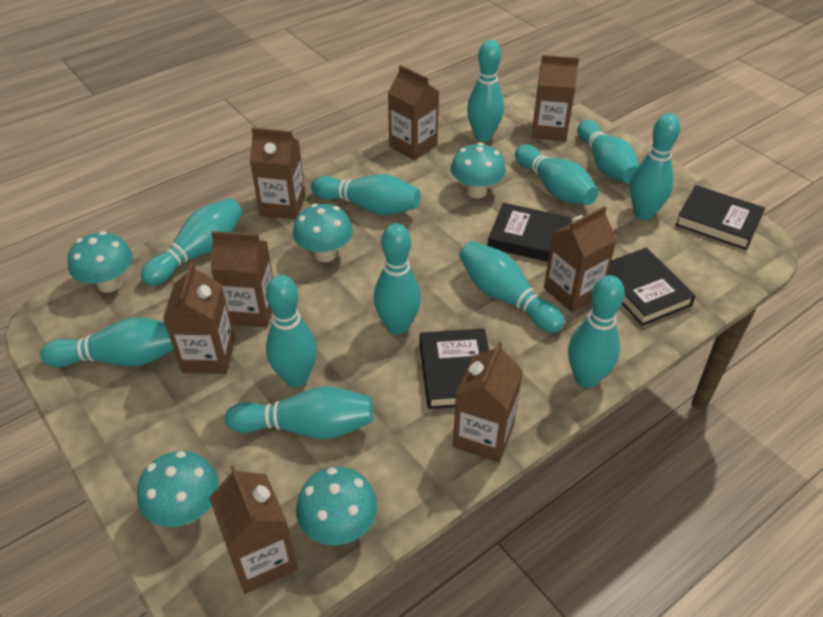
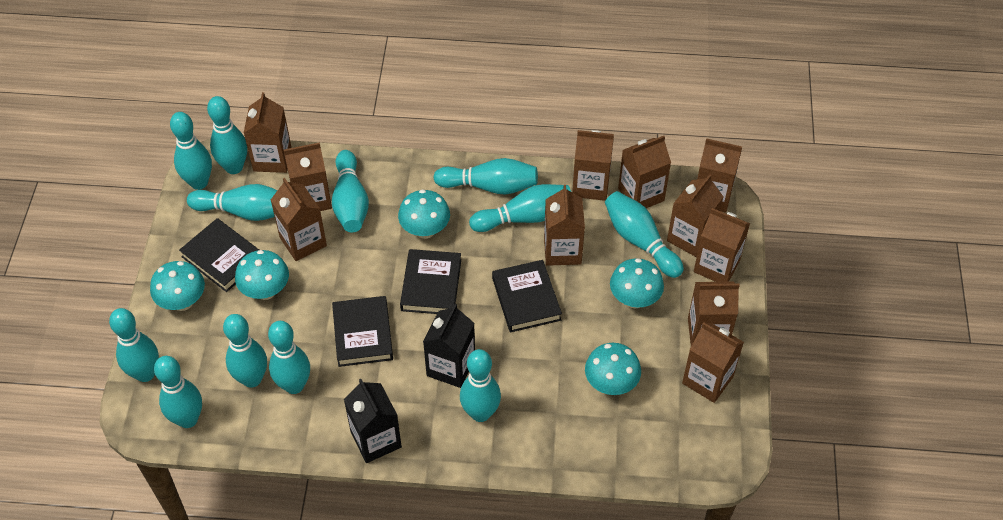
black carton: none = 0 -> [344,379,402,463] [423,304,475,388] = 2
brown carton: [163,262,235,374] [209,465,297,594] [211,231,273,327] [250,128,306,219] [388,65,439,160] [453,342,523,462] [532,55,579,141] [544,206,617,312] = 8 -> [244,92,291,173] [271,178,327,261] [284,142,332,211] [544,185,585,266] [572,130,614,201] [618,136,671,208] [667,174,723,257] [682,322,744,403] [688,282,740,346] [694,208,750,282] [697,138,742,212] = 11

